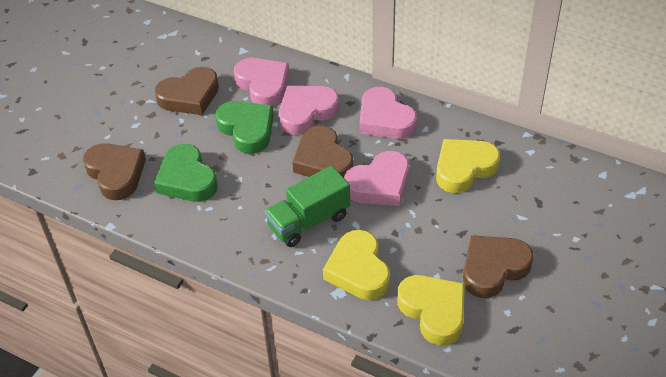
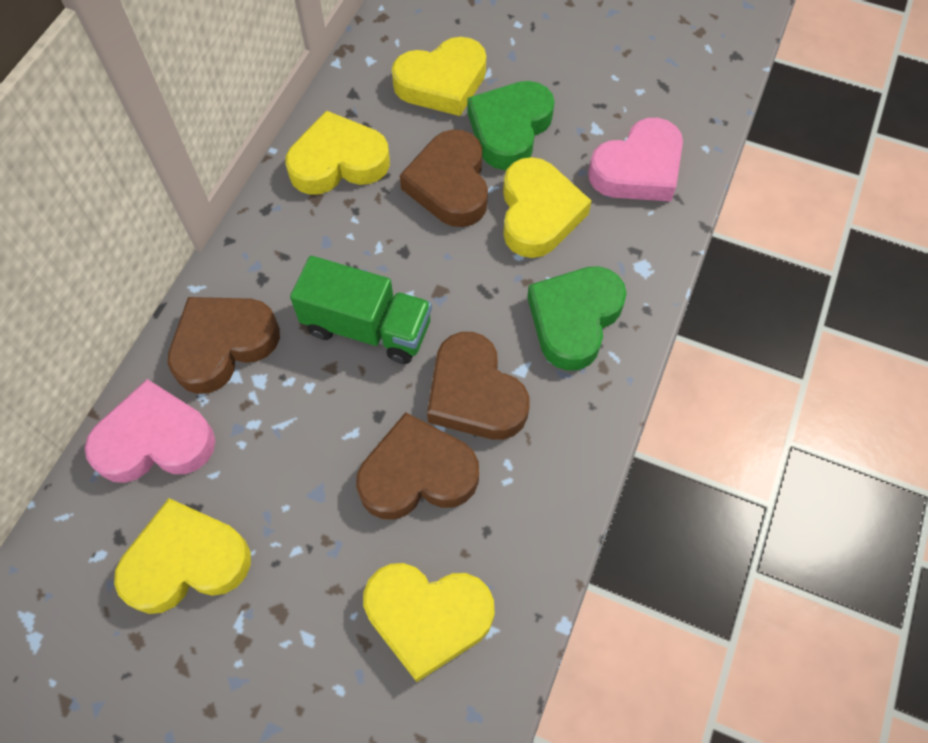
pink heart: [234,58,289,107] [279,86,339,135] [344,151,409,206] [360,87,417,139] = 4 -> [85,379,215,483] [588,118,683,201] = 2
yellow heart: [323,230,390,300] [397,275,465,345] [436,139,500,193] = 3 -> [114,498,251,614] [285,111,390,195] [363,563,495,682] [392,37,486,116] [503,157,591,258] = 5

